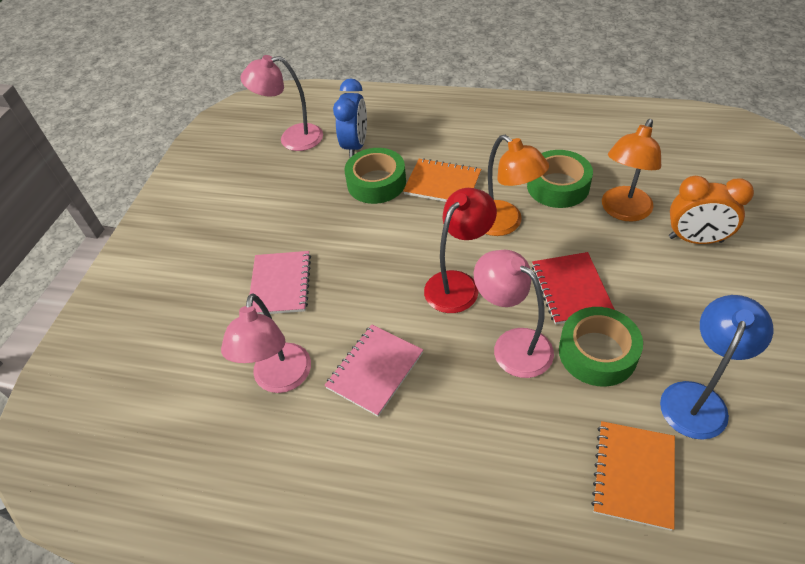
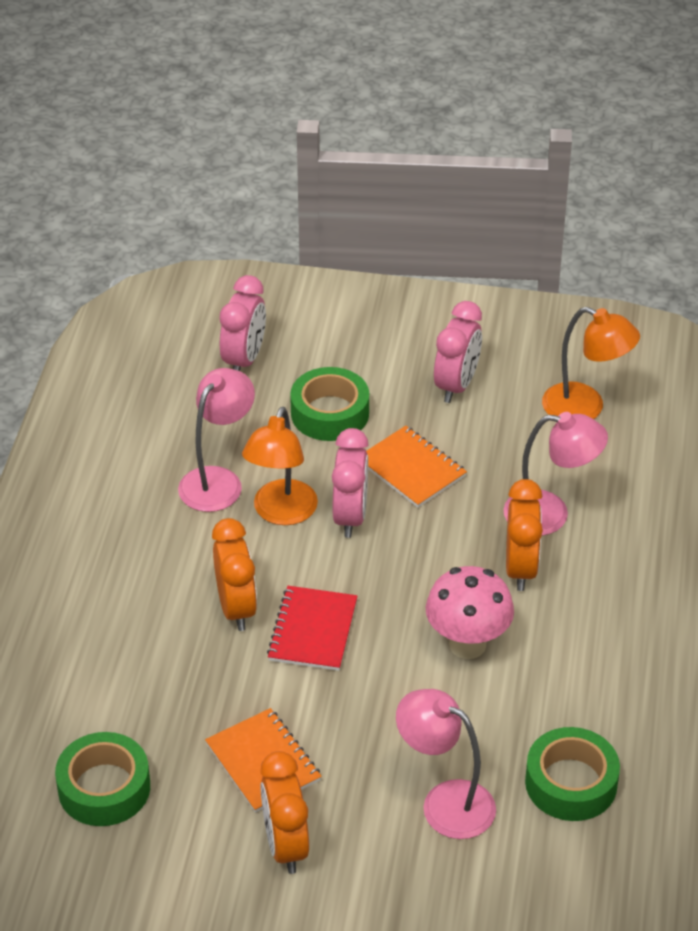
blue clock: [333,78,367,158] = 1 -> none = 0
blue lamp: [660,295,773,440] = 1 -> none = 0
orange clock: [669,176,754,244] = 1 -> [212,518,257,631] [260,751,309,874] [506,479,543,591] = 3
pink clock: none = 0 -> [220,275,266,371] [332,428,369,538] [434,301,482,403] = 3
pink mushroom: none = 0 -> [426,566,514,659] = 1
pink notebook: [249,251,311,314] [324,325,423,417] = 2 -> none = 0
red lamp: [424,188,497,313] = 1 -> none = 0

